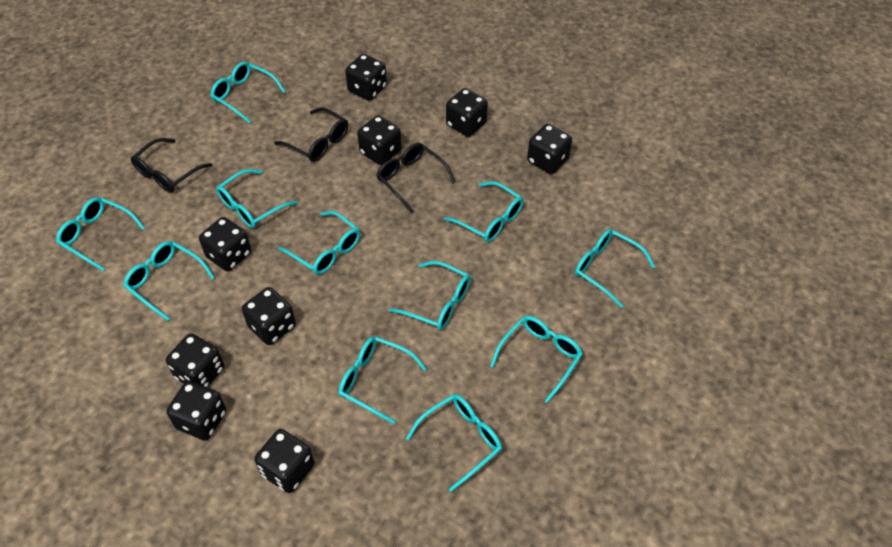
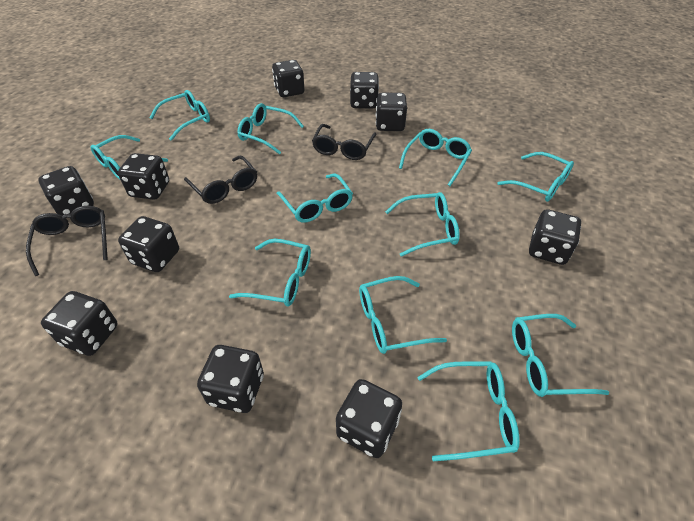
black dice: [166,333,224,388] [167,381,226,441] [199,217,251,271] [242,287,296,345] [254,429,314,493] [345,54,387,101] [357,115,402,165] [446,88,488,137] [527,124,572,174] = 9 -> [39,166,94,216] [41,291,118,356] [118,153,169,200] [118,216,179,272] [197,345,264,413] [272,60,304,97] [336,379,402,458] [350,72,379,108] [376,93,407,131] [529,209,581,265] = 10

